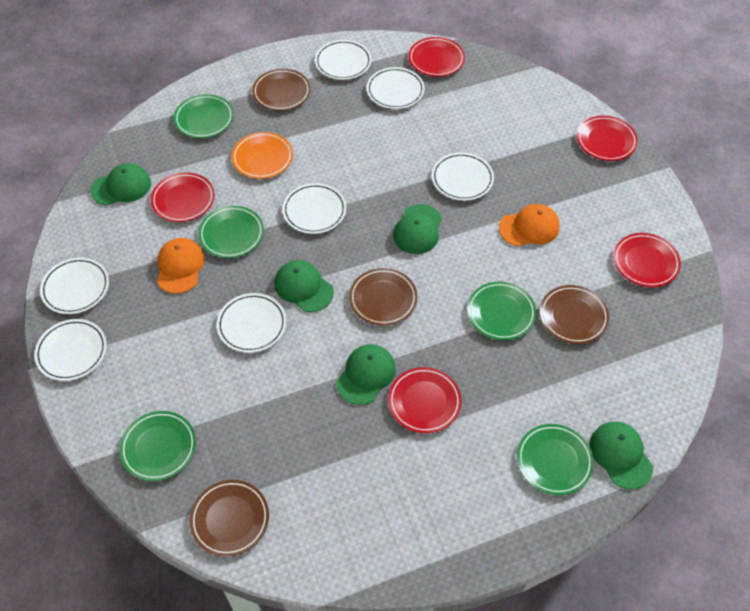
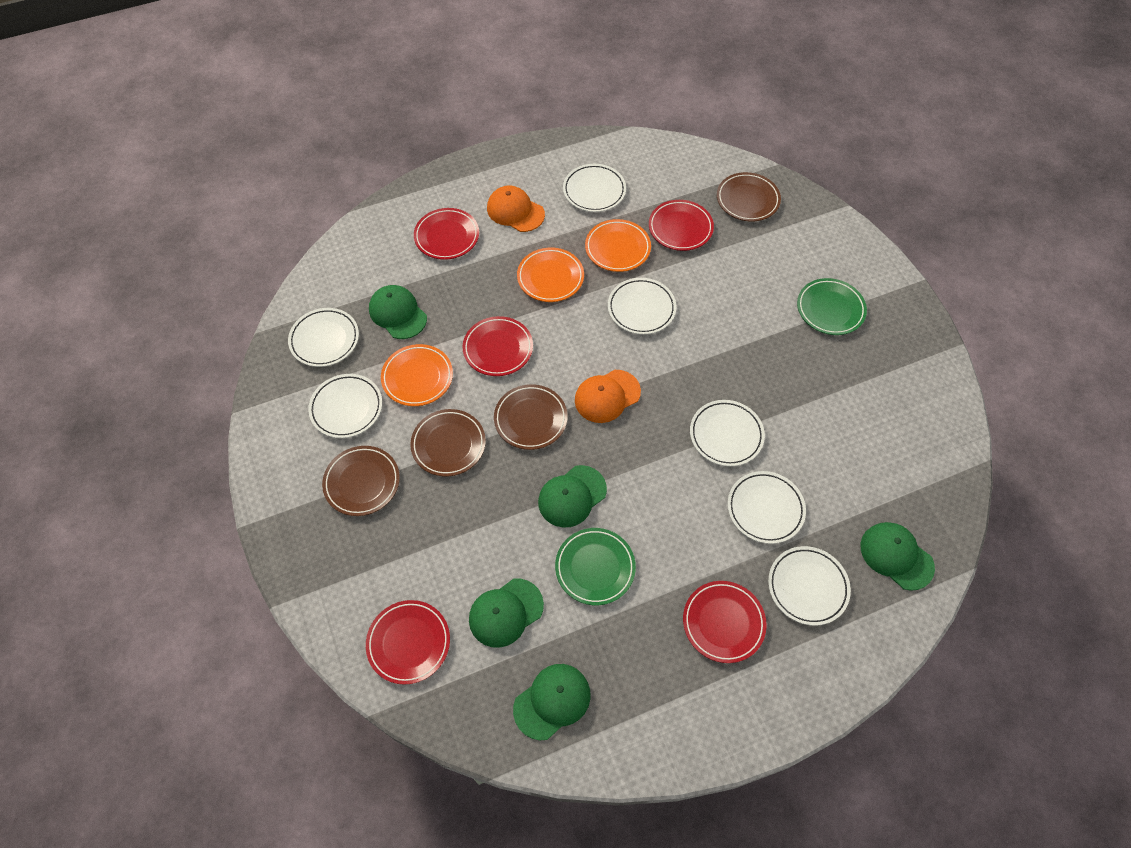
green plate: [120,411,196,481] [174,94,234,138] [198,206,264,258] [467,282,536,340] [517,424,594,495] = 5 -> [555,528,636,605] [797,278,867,335] = 2
orange plate: [231,132,293,179] = 1 -> [381,344,453,406] [517,248,584,302] [585,219,651,272] = 3

